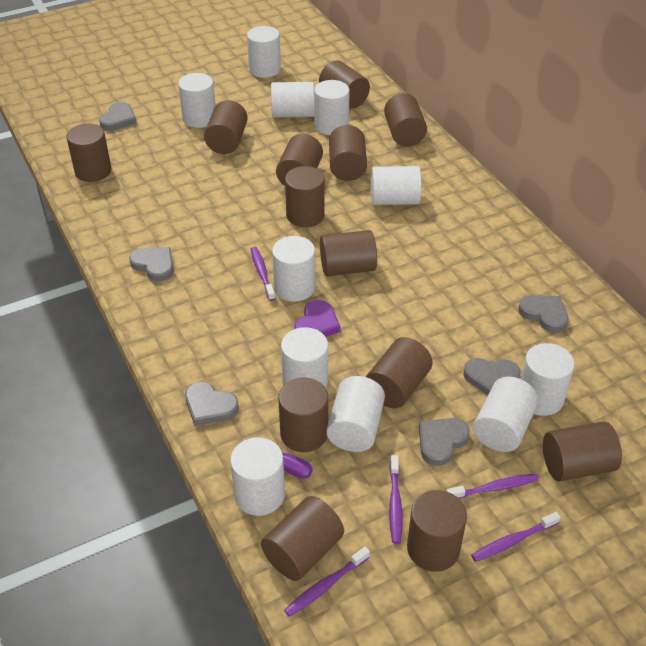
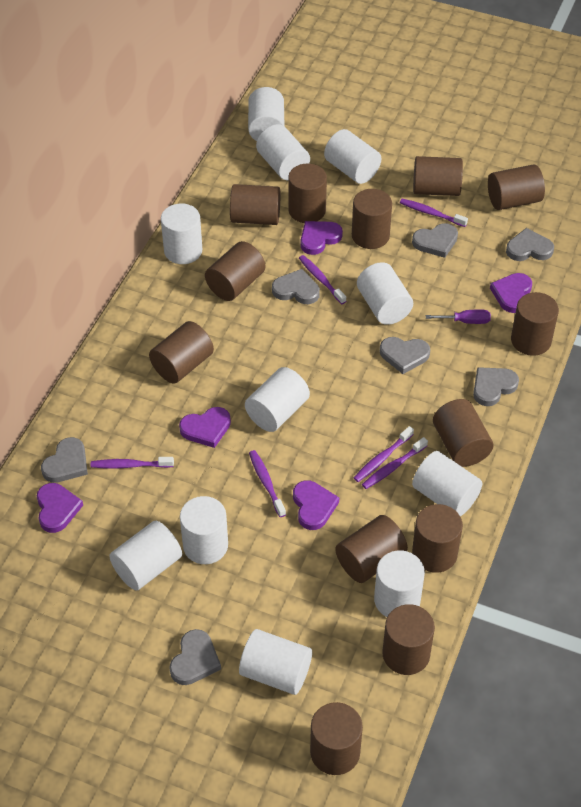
grey heart: [99,102,137,131] [129,247,173,281] [185,382,239,426] [419,418,470,466] [463,358,521,395] [518,295,569,333] = 6 -> [41,437,88,483] [169,629,221,685] [272,269,320,304] [380,337,430,374] [412,223,458,258] [473,367,519,406] [506,228,554,261] = 7
purple heart: [294,300,341,337] = 1 -> [37,483,83,533] [179,407,231,448] [293,480,339,530] [301,221,343,255] [490,273,532,313] = 5
purple toothbrush: [251,247,275,301] [284,547,370,617] [389,455,403,544] [446,474,539,499] [471,512,561,562] = 5 -> [91,457,174,469] [249,450,286,517] [299,255,346,304] [354,426,414,482] [362,437,428,489] [400,199,468,227] = 6

